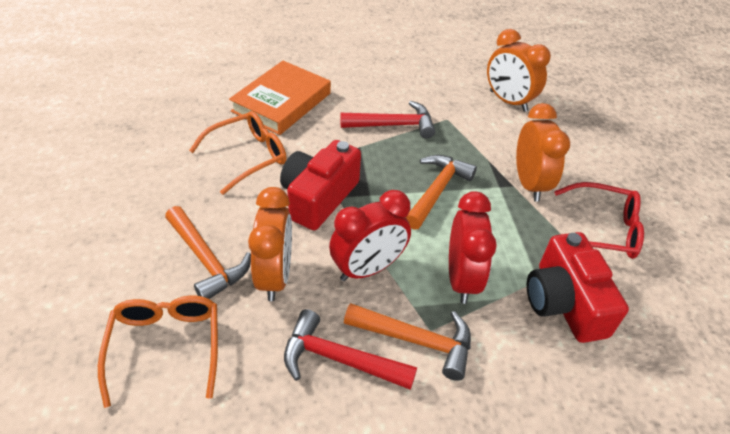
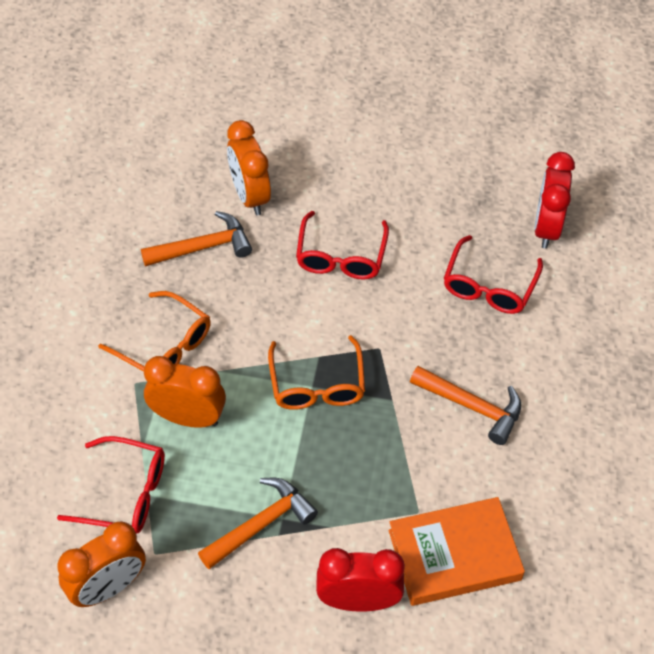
red camera: [280,140,361,231] [527,232,629,343] = 2 -> none = 0
red glasses: [554,182,644,259] = 1 -> [57,436,165,534] [296,211,389,279] [444,235,543,314] = 3
red hammer: [284,309,417,390] [340,101,435,138] = 2 -> none = 0

